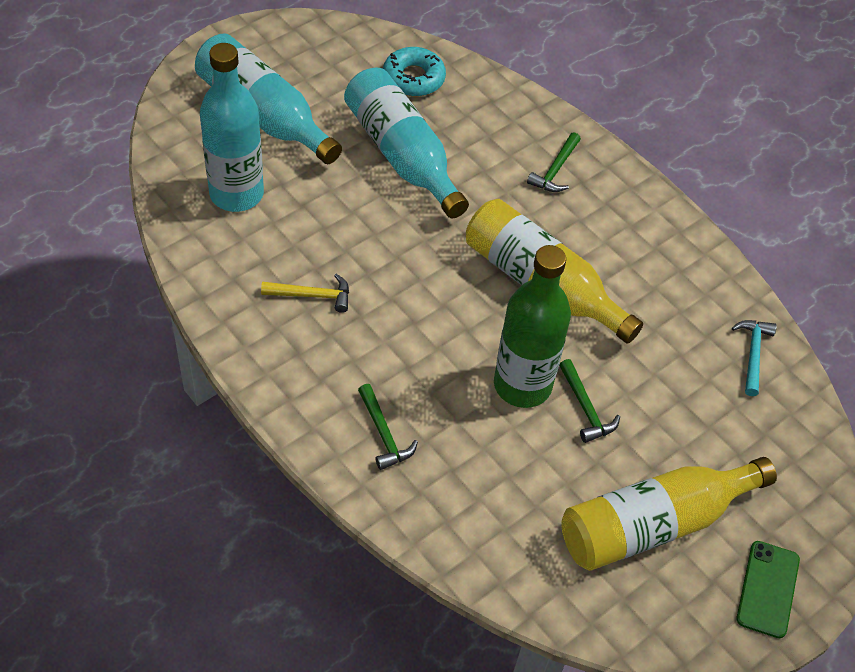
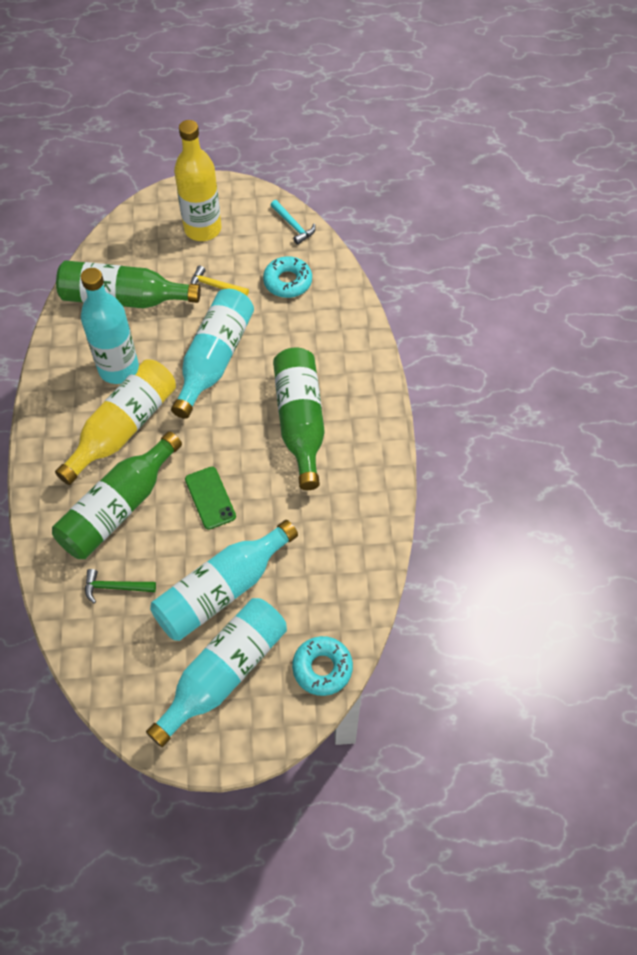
green bottle: [494,245,571,408] = 1 -> [52,431,182,559] [56,260,201,308] [273,347,325,490] = 3
green hammer: [358,384,418,470] [527,132,581,192] [559,359,620,443] = 3 -> [85,569,156,603] = 1
turquoise bottle: [195,33,342,164] [200,43,264,212] [344,68,469,218] = 3 -> [81,268,139,384] [146,598,287,747] [150,520,298,641] [171,289,254,419] = 4
turquoise donut: [383,47,446,96] = 1 -> [263,256,312,298] [292,636,353,696] = 2

